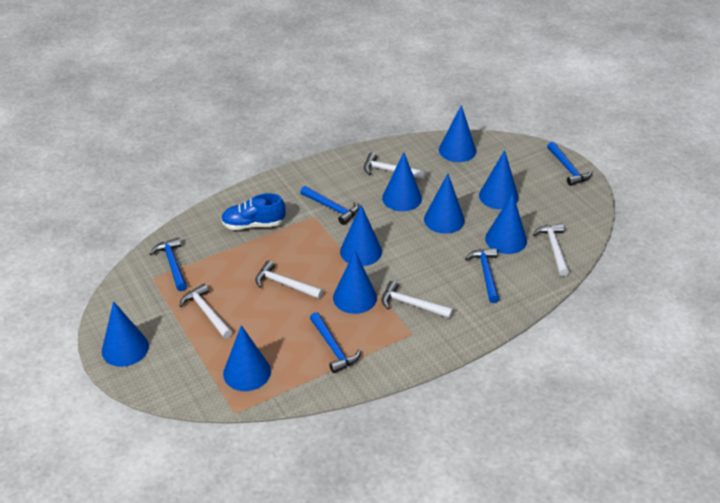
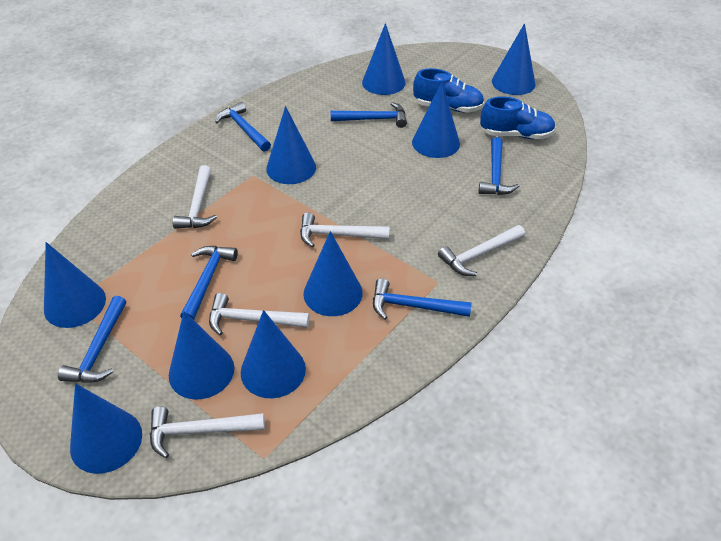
blue hammer: [150,237,187,291] [300,186,359,225] [310,312,361,373] [465,248,499,303] [547,142,592,186] = 5 -> [58,296,126,383] [180,246,238,320] [216,102,271,152] [331,102,407,128] [373,278,472,319] [478,137,519,195] = 6
blue shoe: [221,193,286,230] = 1 -> [413,68,484,113] [480,96,556,139] = 2

